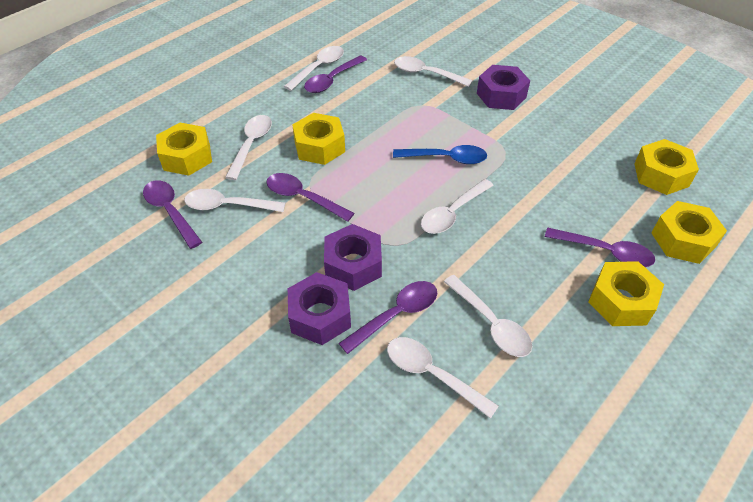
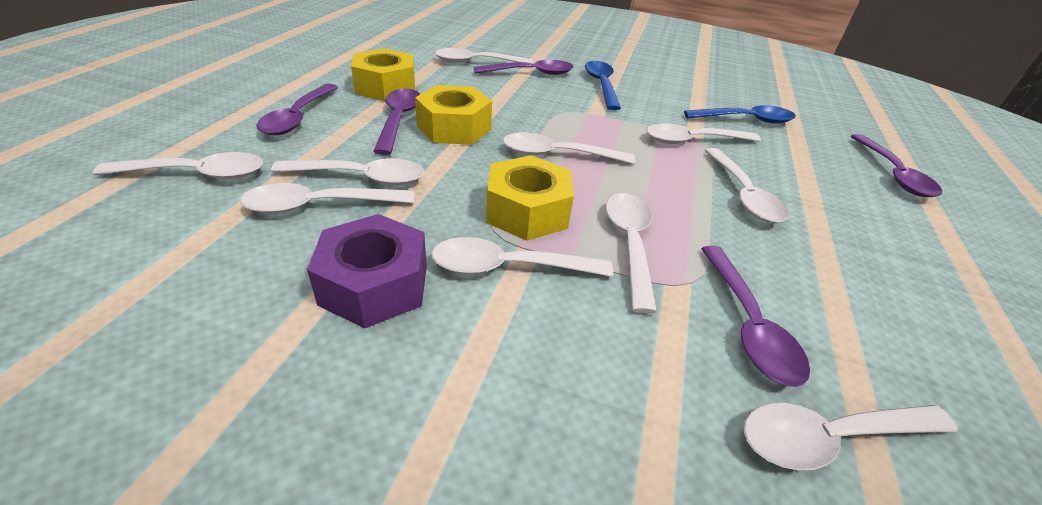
blue spoon: [393,145,487,164] = 1 -> [585,61,621,110] [684,105,796,124] = 2
purple nut: [288,272,351,345] [324,224,382,291] [477,65,530,110] = 3 -> [307,214,427,328] = 1
white spoon: [184,189,285,212] [225,115,272,180] [284,46,344,91] [387,337,499,419] [394,56,473,87] [421,179,494,234] [444,275,532,357] = 7 -> [93,152,263,179] [240,183,414,214] [271,158,424,185] [431,237,613,277] [435,48,533,64] [503,132,635,164] [606,193,657,314] [646,123,761,144] [705,148,788,223] [743,403,958,470] = 10
yellow nut: [156,123,212,176] [292,113,345,165] [588,261,664,326] [634,139,699,195] [651,201,727,264] = 5 -> [351,48,415,101] [415,85,492,144] [486,155,574,241] = 3

